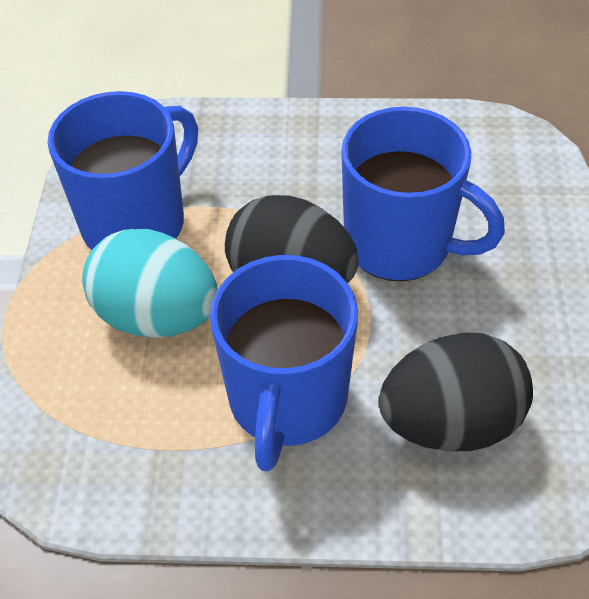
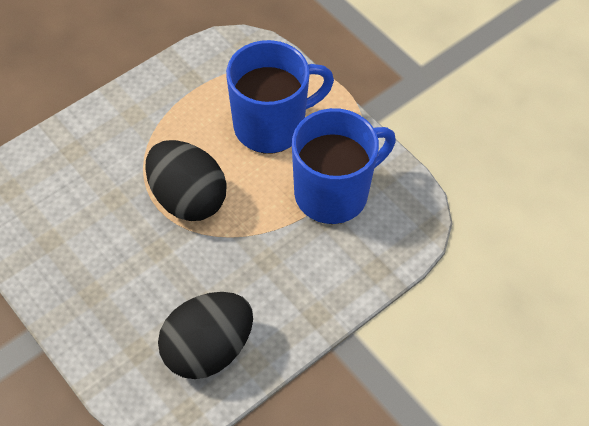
blue mug: [48,91,198,250] [210,255,358,472] [341,107,505,281] = 3 -> [226,40,334,154] [292,108,396,224] = 2
turquoise egg: [82,229,217,338] = 1 -> none = 0

